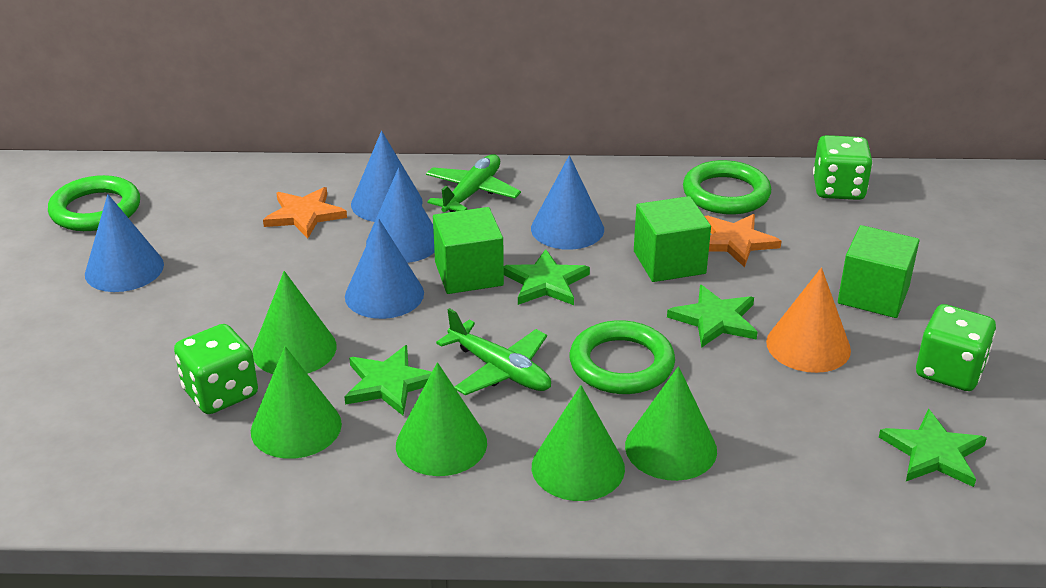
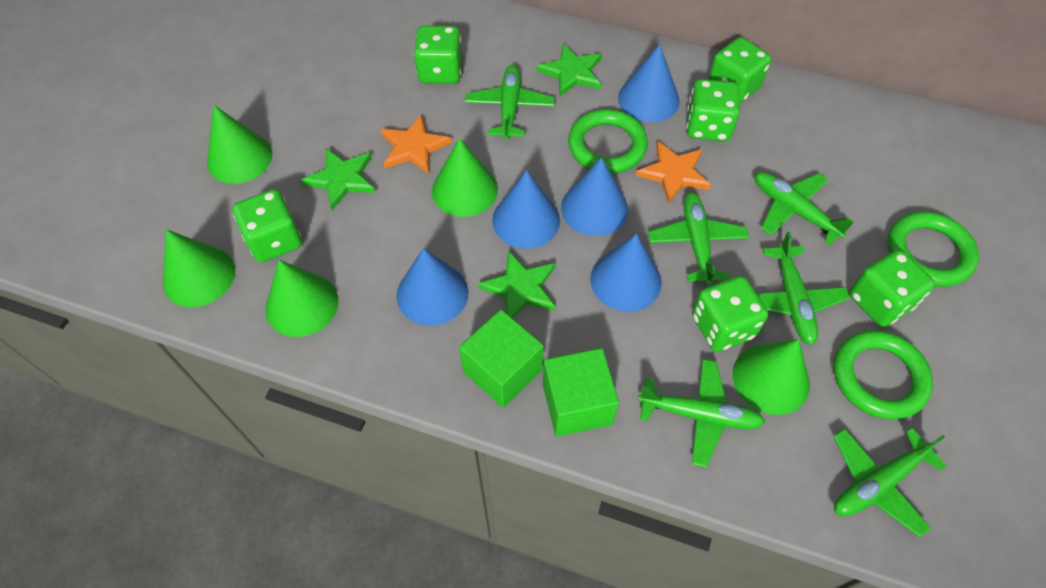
green cube: [433,207,504,294] [634,196,711,282] [838,225,919,318] = 3 -> [459,310,544,408] [543,348,619,437] = 2
green dice: [174,324,258,414] [813,135,873,200] [916,304,996,391] = 3 -> [233,189,302,262] [414,26,462,84] [687,79,740,141] [692,276,768,352] [708,37,771,103] [849,250,935,327] = 6
green plane: [426,154,521,212] [436,308,551,395] = 2 -> [465,65,555,140] [638,359,765,467] [648,192,749,286] [755,172,854,245] [757,232,850,345] [834,428,947,537] = 6
green star: [345,345,432,415] [504,249,590,305] [667,285,758,348] [879,409,987,487] = 4 -> [301,148,376,210] [478,250,556,319] [537,44,602,97] = 3
orange cone: [766,267,851,373] = 1 -> none = 0

